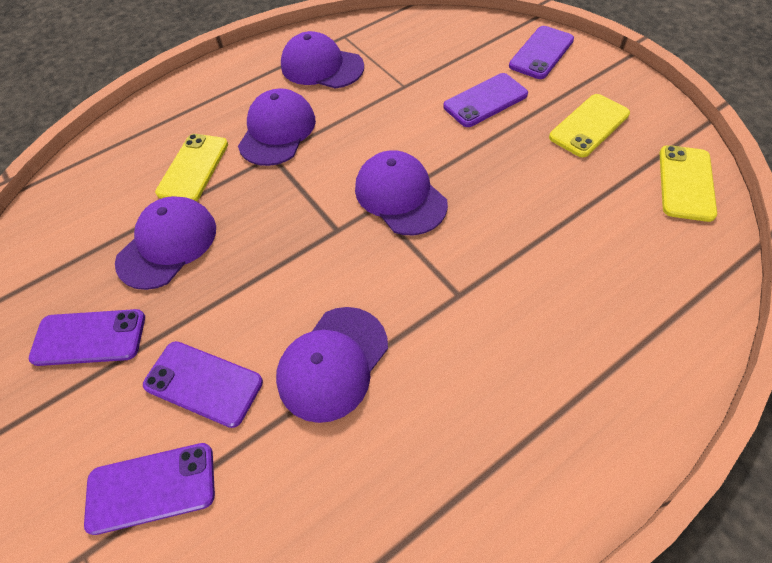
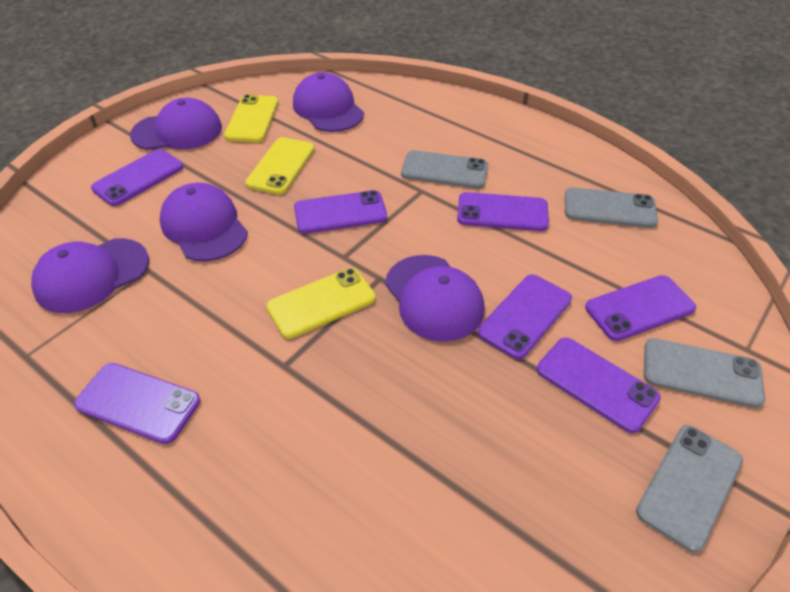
grey phone: none = 0 -> [401,150,488,189] [565,187,658,228] [636,425,743,553] [644,338,765,408] = 4
purple phone: [29,309,145,366] [84,443,215,535] [143,341,263,428] [443,73,528,127] [509,26,574,79] = 5 -> [74,363,200,444] [91,149,183,206] [294,190,387,234] [457,192,549,231] [478,274,572,359] [537,337,661,433] [585,275,696,341] = 7

